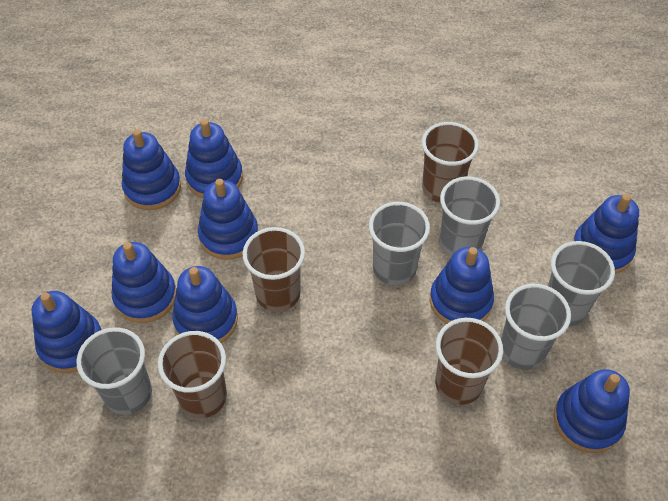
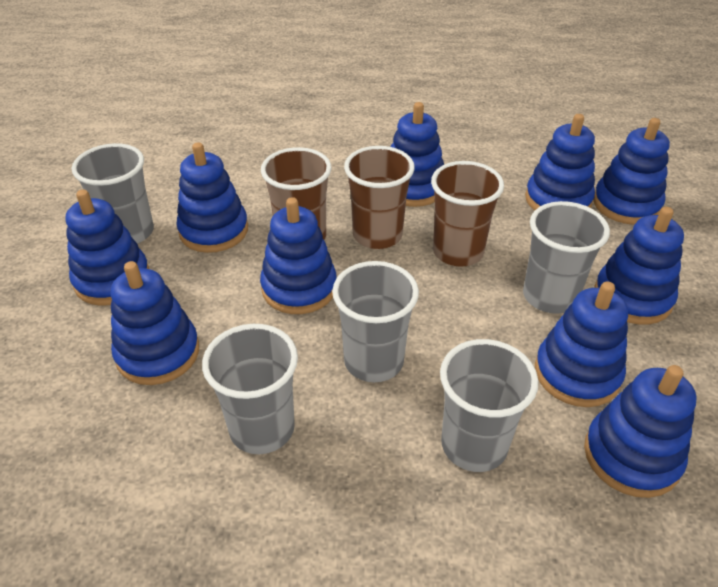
blue stacking toy: [32,291,102,373] [112,242,176,323] [122,129,181,210] [172,266,238,343] [185,119,243,199] [198,179,258,260] [430,247,494,324] [554,369,630,453] [573,194,639,274] = 9 -> [66,190,149,306] [111,261,199,385] [176,142,248,253] [260,197,337,314] [391,102,444,207] [525,114,595,211] [535,281,628,407] [584,365,696,498] [593,118,670,225] [594,207,684,325] = 10
brown cup: [158,331,227,418] [242,227,305,312] [422,122,479,202] [435,318,503,405] = 4 -> [261,147,331,240] [344,146,415,249] [431,161,504,267] = 3

